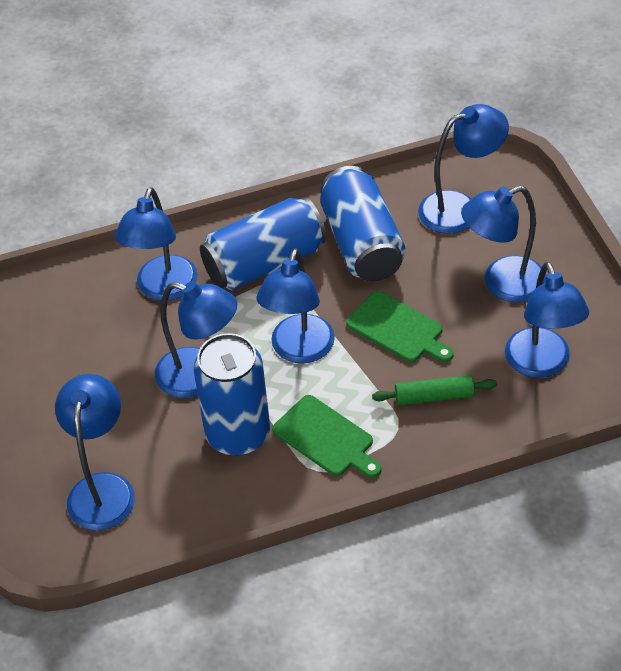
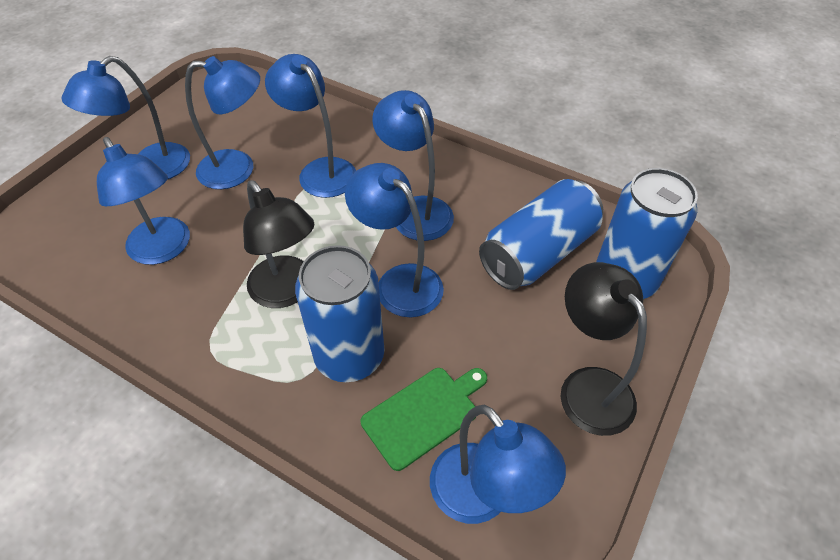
black lamp: none = 0 -> [243,180,314,308] [560,262,647,436] = 2
green cutting board: [272,395,381,478] [346,291,454,362] = 2 -> [361,368,487,471] = 1
green rolling pin: [372,375,497,405] = 1 -> none = 0

